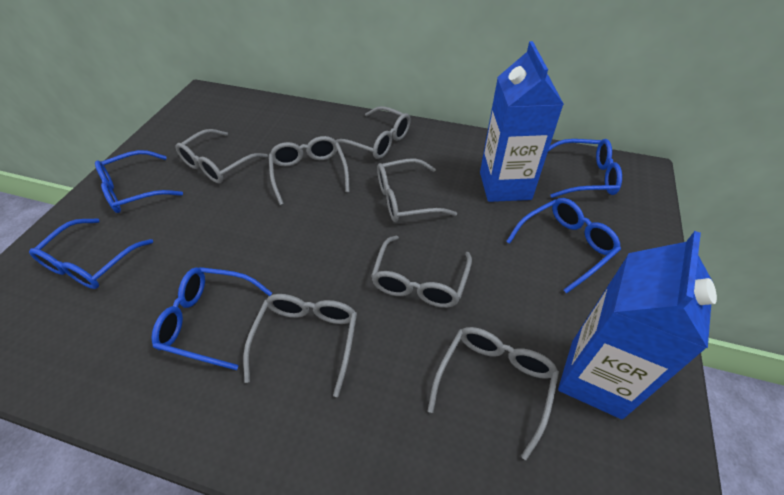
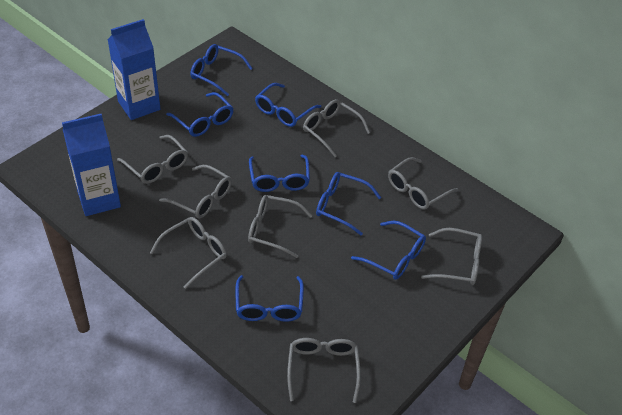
blue glasses: [29,218,153,289] [95,150,183,213] [151,267,272,370] [506,198,621,293] [548,139,622,198] = 5 -> [166,92,234,137] [190,44,253,96] [235,275,304,322] [249,155,310,192] [255,83,321,127] [316,172,381,235] [351,221,426,280] = 7
grey glasses: [176,129,268,183] [243,294,357,397] [269,136,350,205] [335,106,411,159] [371,236,472,308] [377,158,457,222] [428,327,559,460] = 7 -> [117,135,188,184] [150,217,227,289] [159,165,232,218] [248,195,312,258] [287,338,361,403] [303,99,370,157] [388,157,458,209] [421,228,482,285] = 8

